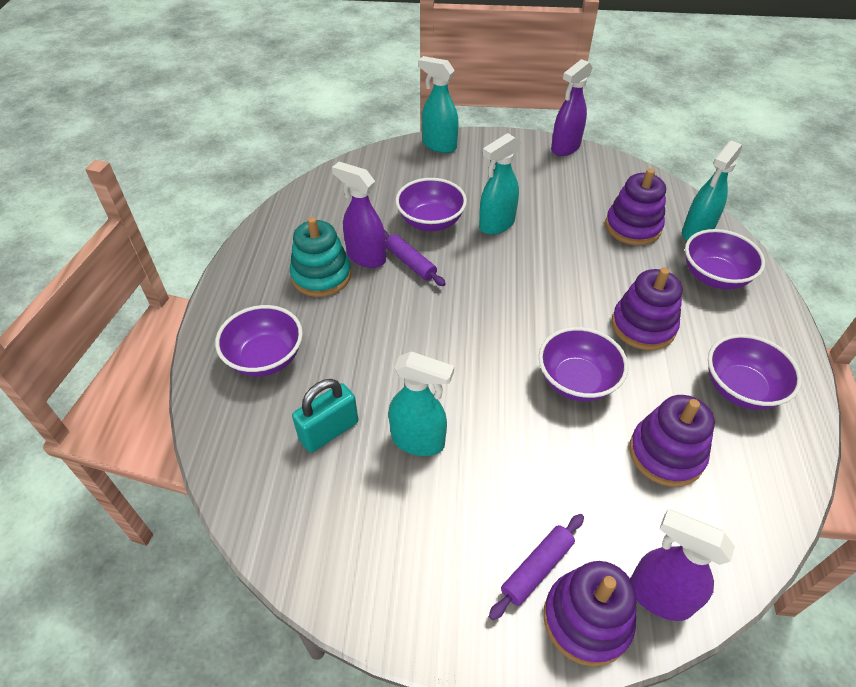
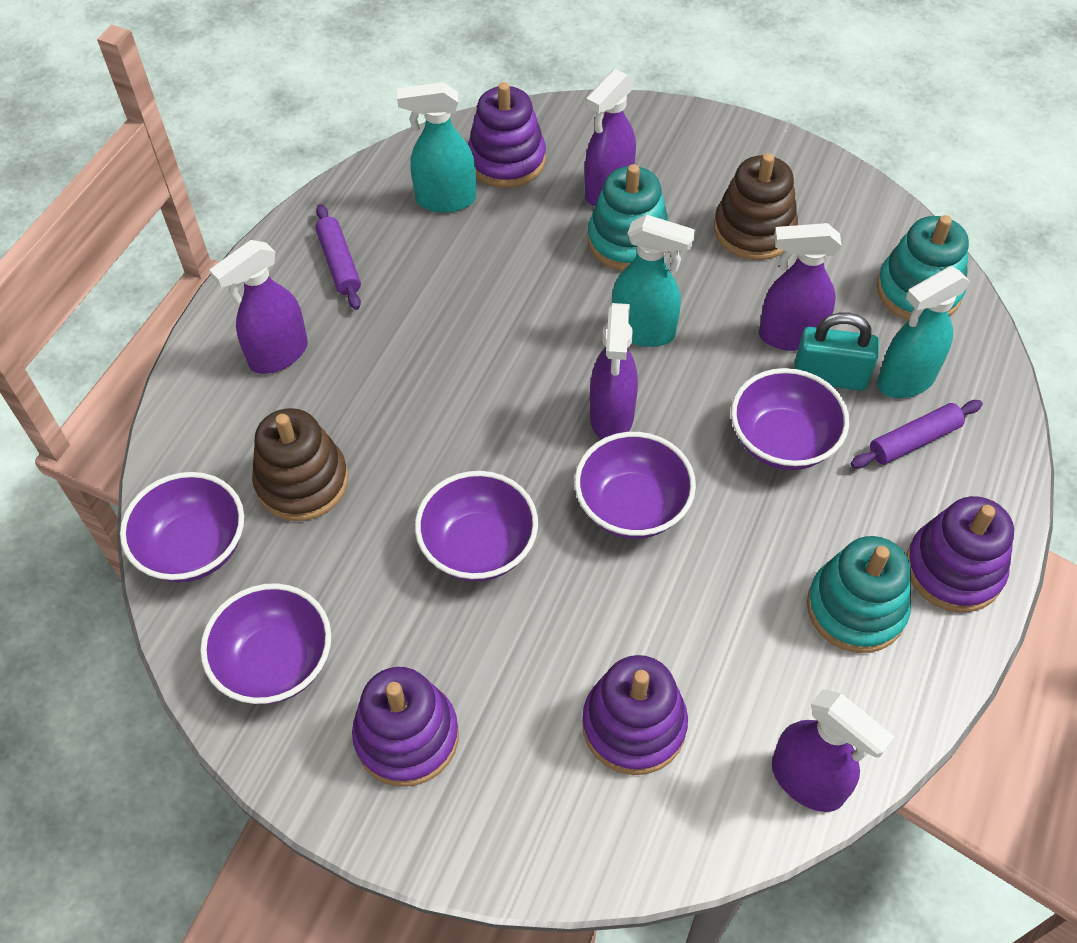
brown stacking toy: none = 0 -> [252,408,348,521] [714,153,798,260] = 2
purple spray bottle: [332,162,386,268] [551,59,593,156] [630,509,735,621] = 3 -> [209,240,308,374] [585,69,636,206] [590,303,638,439] [759,223,842,351] [772,689,894,812] = 5
turquoise spray bottle: [388,351,454,456] [418,56,459,153] [479,133,521,235] [682,140,742,241] = 4 -> [397,82,476,213] [612,215,696,347] [877,266,971,398] = 3
turquoise stacking toy: [290,217,351,297] = 1 -> [588,164,669,271] [807,536,911,653] [877,215,969,321] = 3

